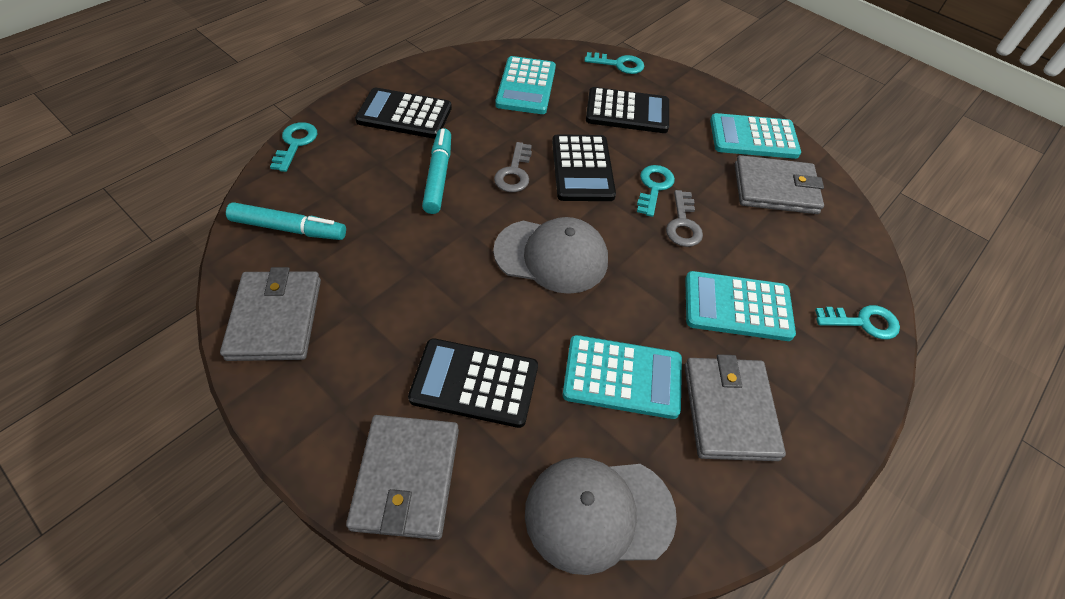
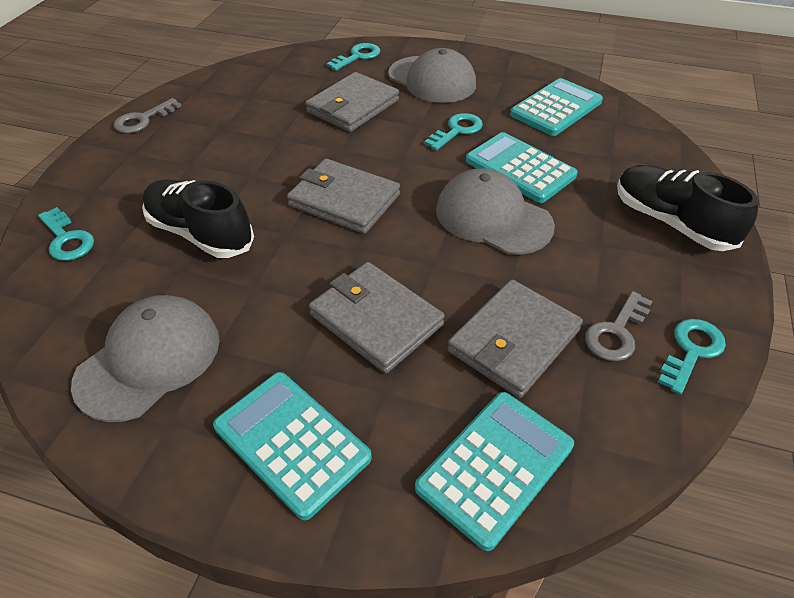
black calculator: [355,88,452,139] [408,338,538,428] [552,134,616,201] [586,87,669,133] = 4 -> none = 0
black shoe: none = 0 -> [142,180,254,258] [617,165,759,251] = 2
grey cap: [493,217,608,294] [525,457,677,575] = 2 -> [71,295,220,422] [388,48,476,103] [436,169,555,255] = 3
turquoise marker: [226,202,346,240] [422,128,451,214] = 2 -> none = 0

